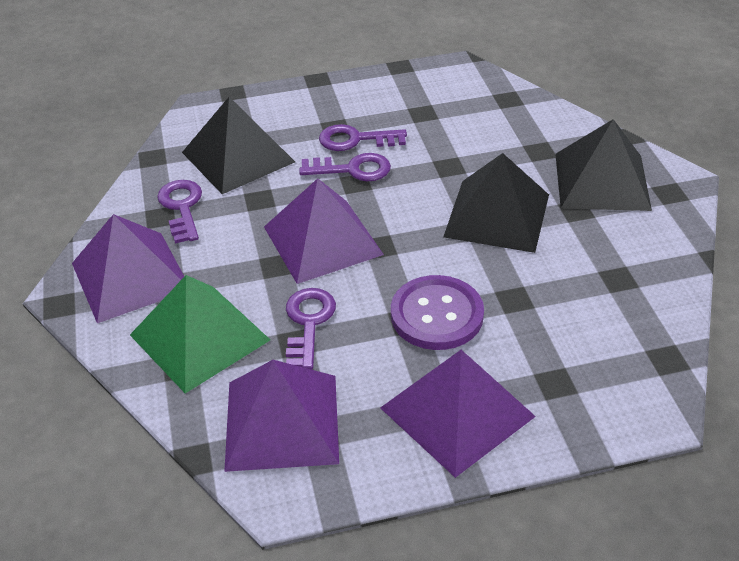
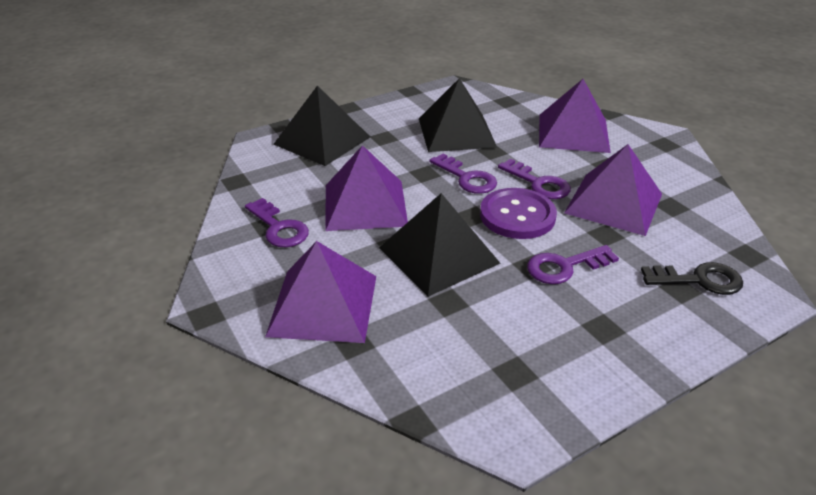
black key: none = 0 -> [641,262,743,295] = 1
green pyramid: [130,275,270,394] = 1 -> none = 0

